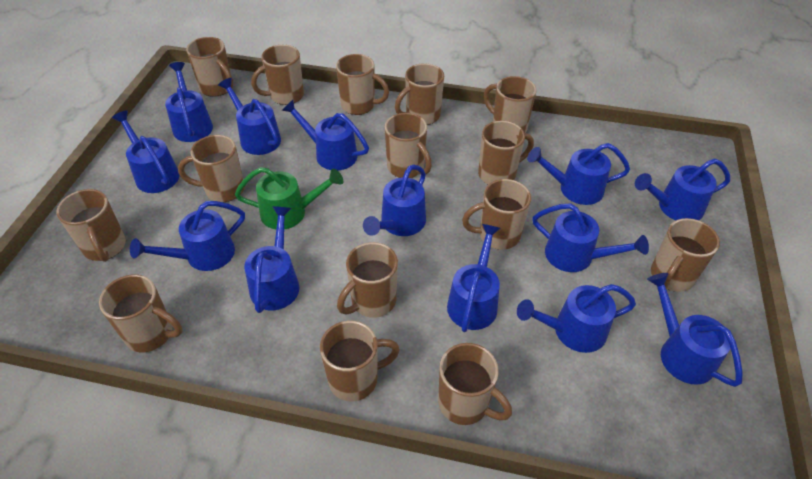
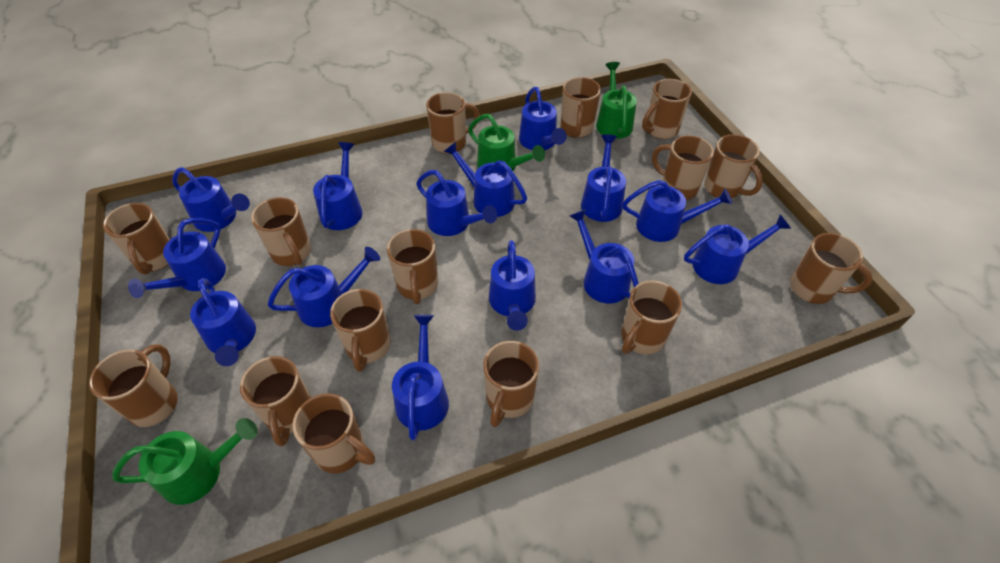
blue watering can: [112,111,179,193] [130,201,245,271] [165,62,213,142] [218,78,281,155] [244,206,299,313] [281,100,369,170] [363,164,426,236] [447,224,501,332] [517,284,636,353] [527,143,630,205] [532,203,649,272] [635,159,730,220] [647,273,743,387] = 13 -> [128,218,226,298] [172,167,250,232] [190,278,256,366] [268,247,380,327] [313,142,363,230] [392,314,449,440] [416,170,497,236] [443,142,527,217] [489,240,536,331] [519,87,567,150] [569,209,639,303] [581,134,626,222] [622,180,732,242] [684,214,791,284] = 14
green watering can: [235,167,343,229] = 1 -> [112,418,258,505] [468,114,545,171] [596,62,637,139] = 3

